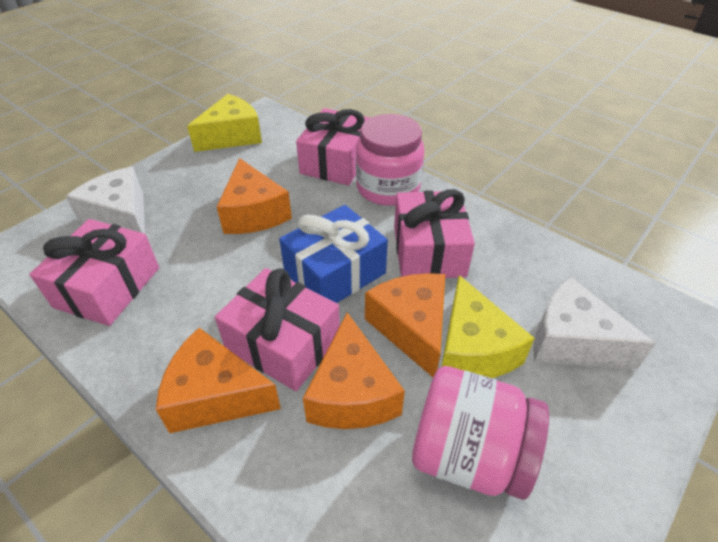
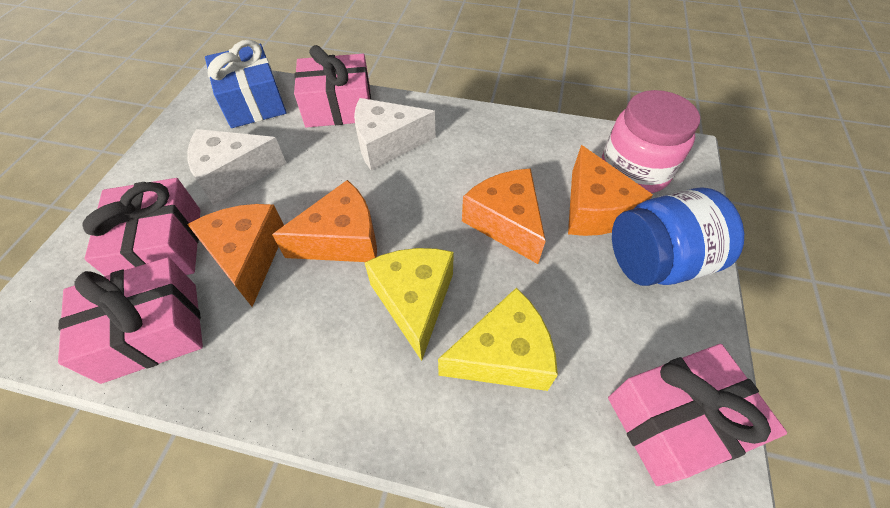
blue jar: none = 0 -> [612,187,744,286] = 1
pink jar: [356,114,425,206] [412,366,549,500] = 2 -> [602,90,700,193] = 1

